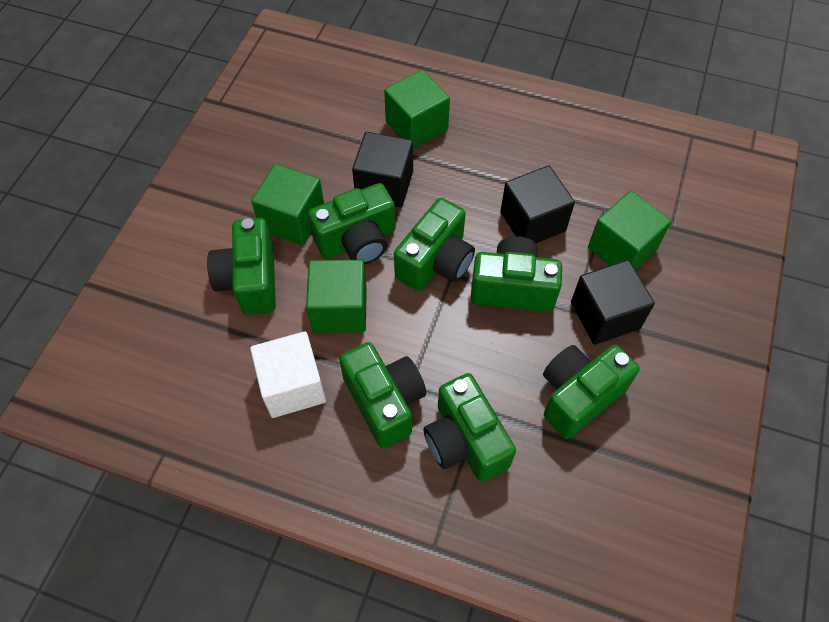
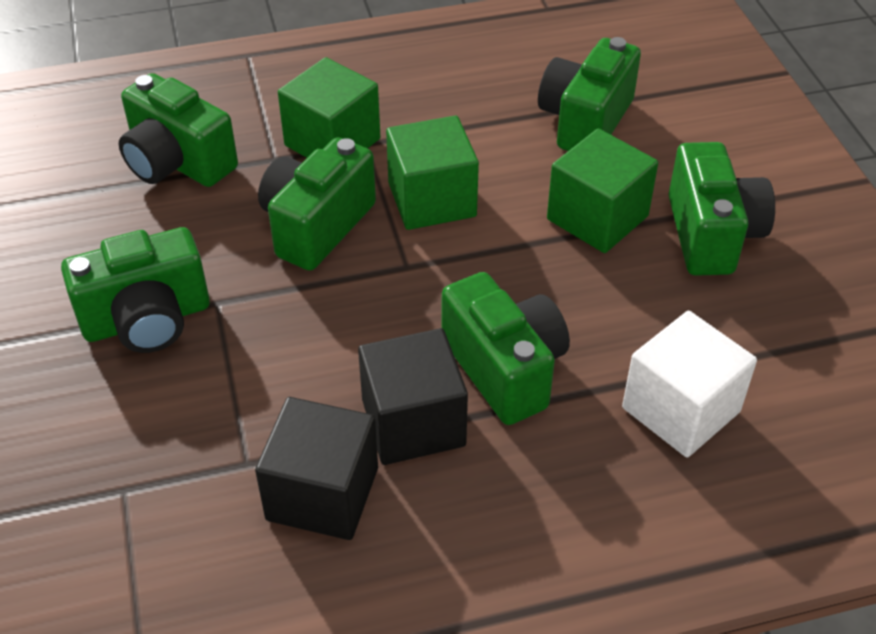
black cube: [352,132,413,208] [500,166,575,243] [571,260,655,345] = 3 -> [255,397,378,540] [358,328,468,465] = 2
green camera: [207,218,276,315] [308,183,396,264] [339,342,426,448] [394,198,475,291] [423,373,516,482] [470,236,562,312] [543,345,640,439] = 7 -> [61,227,210,353] [119,73,238,187] [258,137,376,271] [442,272,570,425] [538,37,641,151] [668,142,775,276] = 6
green cube: [251,164,324,245] [306,260,367,333] [384,70,450,149] [588,191,672,270] = 4 -> [278,57,380,158] [386,116,479,230] [547,129,658,253] = 3

